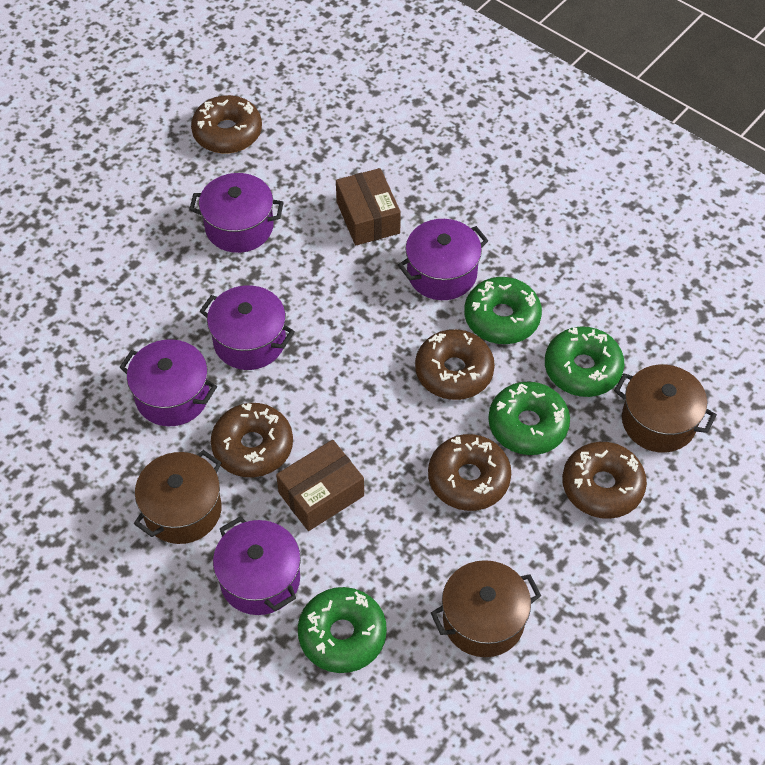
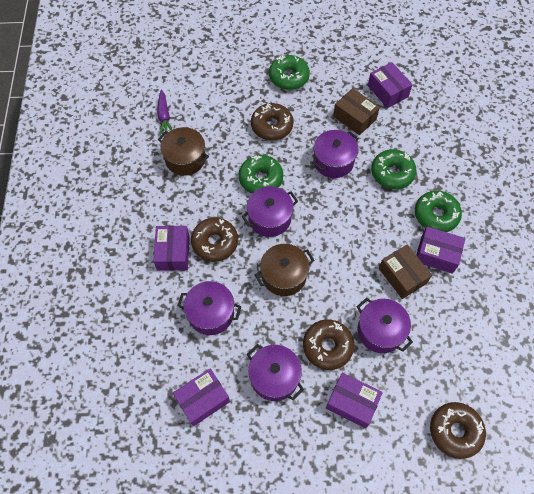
brown donut: [191,95,262,154] [211,403,293,477] [415,329,495,400] [428,434,511,511] [562,442,647,519] = 5 -> [191,218,238,262] [251,103,293,140] [303,319,354,370] [430,402,486,459] = 4
brown pot: [134,450,222,544] [431,560,541,657] [614,365,717,453] = 3 -> [158,127,209,176] [255,244,315,296] = 2
purple box: none = 0 -> [153,226,190,271] [173,368,230,426] [326,373,383,428] [368,62,413,108] [416,227,465,274] = 5
purple carrot: none = 0 -> [157,89,173,136] = 1

